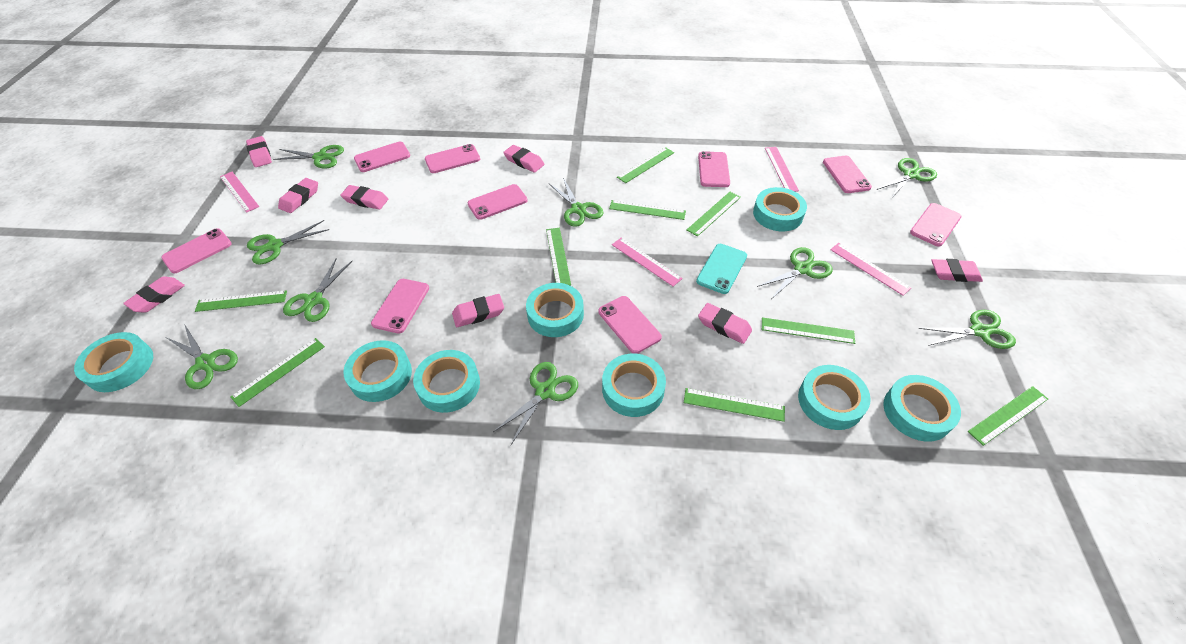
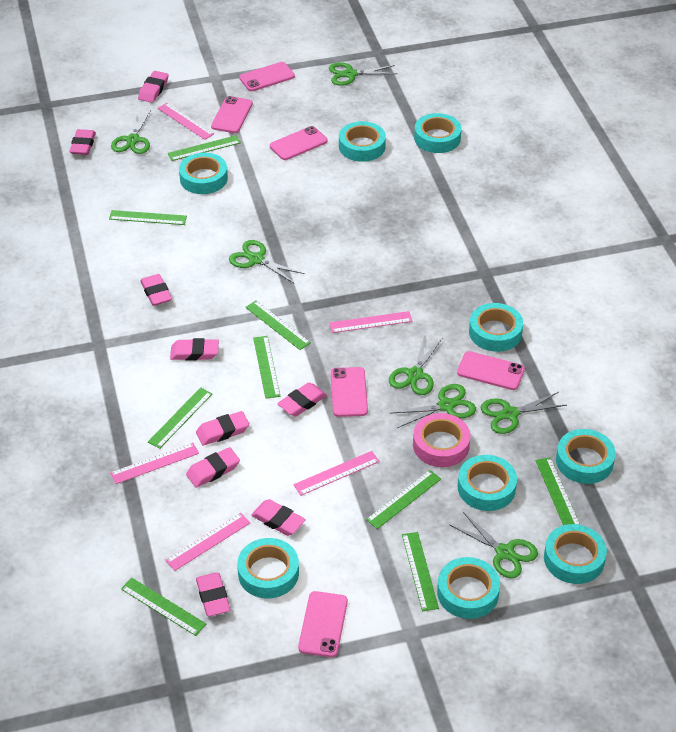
green scissors: [167,324,238,389] [247,220,329,265] [273,145,344,168] [283,258,352,322] [493,362,578,445] [549,178,604,227] [757,247,833,298] [877,158,937,199] [918,310,1016,349] = 9 -> [111,110,151,154] [229,240,305,283] [329,62,397,86] [389,334,442,395] [390,384,476,428] [450,512,538,578] [481,392,567,434] = 7
pink eraser: [123,276,185,313] [246,136,272,167] [278,178,318,213] [340,185,388,210] [452,294,504,327] [503,145,544,173] [698,303,752,344] [931,259,983,282] = 8 -> [70,129,96,155] [138,71,169,103] [140,274,172,306] [170,338,219,361] [186,447,240,488] [196,411,249,446] [196,572,231,616] [251,499,306,536] [277,383,327,417] = 9
pink phone: [161,229,232,274] [354,141,410,172] [371,279,429,334] [425,144,480,173] [468,184,528,220] [598,296,662,354] [698,151,730,187] [823,156,872,193] [910,203,962,247] = 9 -> [211,96,253,133] [239,62,295,91] [270,126,327,160] [298,591,348,657] [331,367,368,417] [457,351,525,390] = 6
pink ruler: [220,172,259,213] [612,238,683,286] [765,147,799,192] [830,243,911,296] = 4 -> [110,443,199,484] [158,103,214,140] [165,513,251,571] [293,451,380,496] [329,311,412,333] = 5
pink tape: none = 0 -> [413,413,471,467] = 1
turquoise phone: [696,244,747,294] = 1 -> none = 0
turquoise tape: [74,332,153,392] [343,340,412,402] [413,350,480,413] [526,283,584,337] [602,354,666,417] [753,187,807,231] [798,365,871,430] [883,375,961,442] = 8 -> [179,153,228,194] [237,538,299,599] [339,121,386,162] [414,113,462,153] [437,557,500,619] [458,455,517,511] [469,303,523,352] [544,524,607,584] [556,429,616,484] = 9

